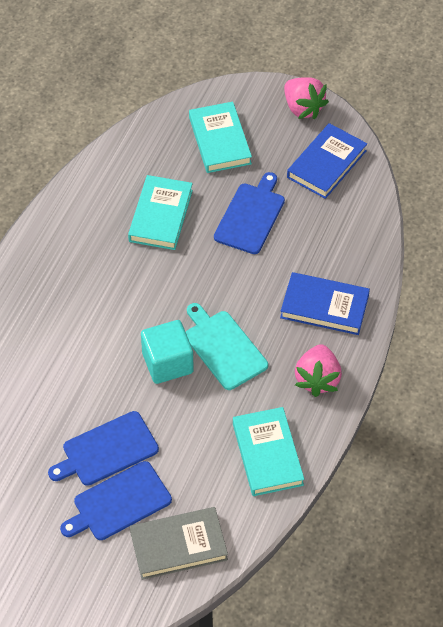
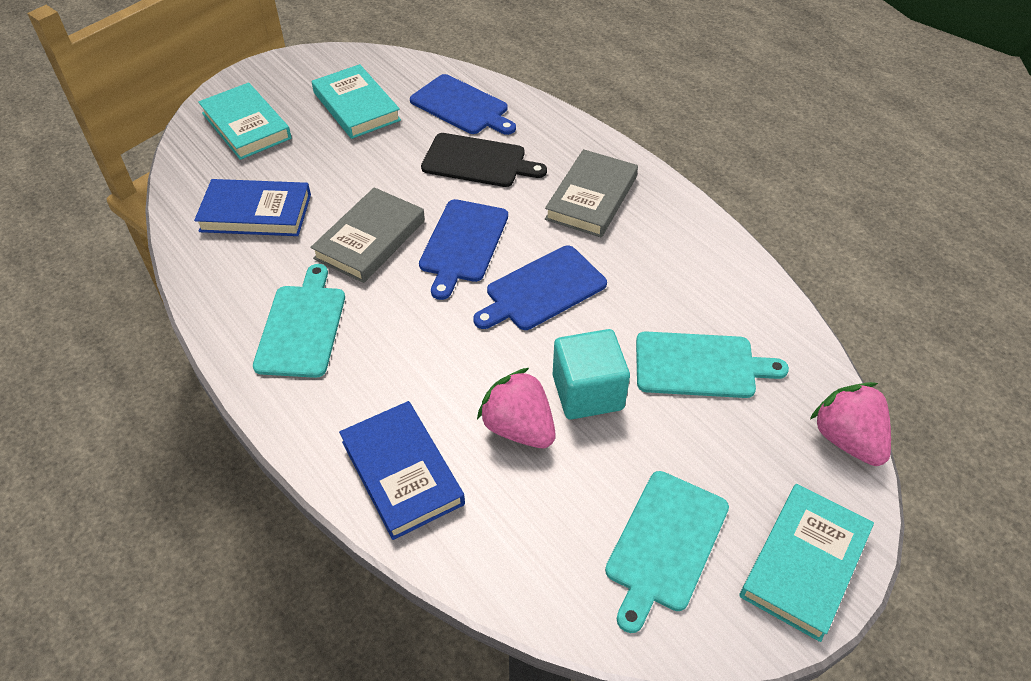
black cutting board: none = 0 -> [421,133,547,187] = 1
grey book: [130,507,228,580] = 1 -> [310,187,425,283] [545,149,638,238] = 2
turquoise cutting board: [186,303,268,390] = 1 -> [253,264,345,378] [605,471,729,633] [636,331,789,398] = 3

